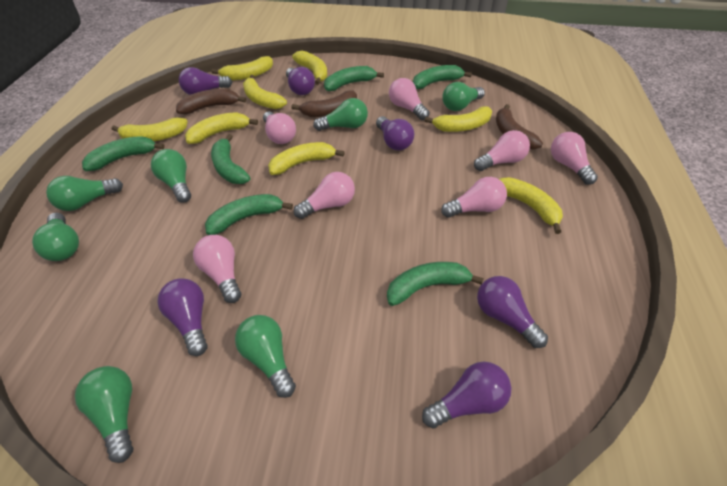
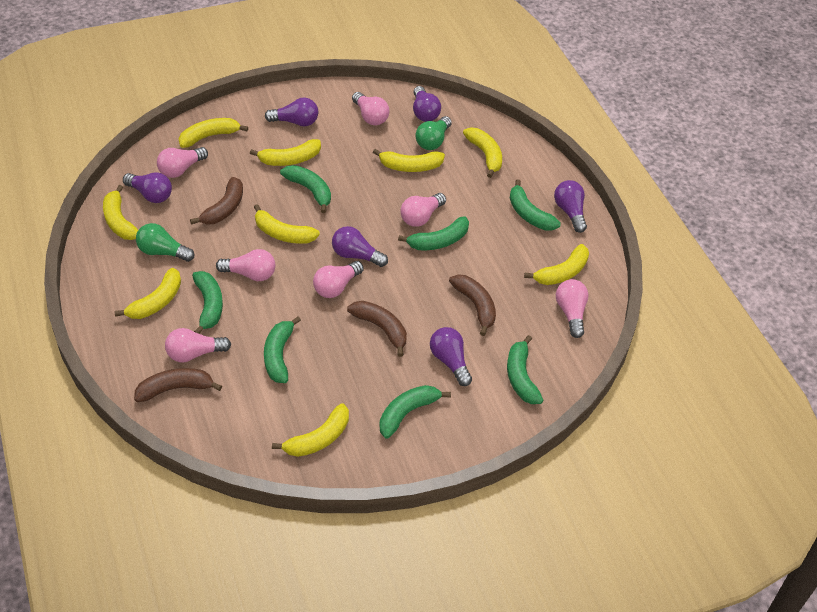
brown banana: [176,89,246,114] [291,91,357,117] [496,104,543,150] = 3 -> [134,368,222,402] [190,177,243,225] [347,301,407,357] [449,274,496,336] = 4
green banana: [82,136,165,171] [205,194,293,235] [211,134,250,184] [324,66,384,91] [387,262,484,306] [413,65,472,89] = 6 -> [192,271,223,334] [264,316,301,383] [280,165,331,213] [379,385,451,439] [398,216,469,250] [507,335,543,404] [510,179,561,230] = 7
green light bulb: [32,213,79,261] [46,176,123,211] [75,366,134,463] [151,149,191,203] [235,315,296,398] [313,98,368,131] [442,82,485,111] = 7 -> [136,223,194,262] [415,116,452,150] = 2
yellow banana: [112,117,188,141] [185,112,258,144] [211,56,273,80] [243,75,287,109] [268,142,345,175] [292,51,327,85] [425,106,492,132] [499,177,563,234] = 8 -> [103,185,138,240] [115,268,181,319] [179,118,248,148] [250,139,321,166] [254,204,320,244] [272,403,349,457] [373,149,445,172] [463,127,502,178] [524,244,589,285] = 9

